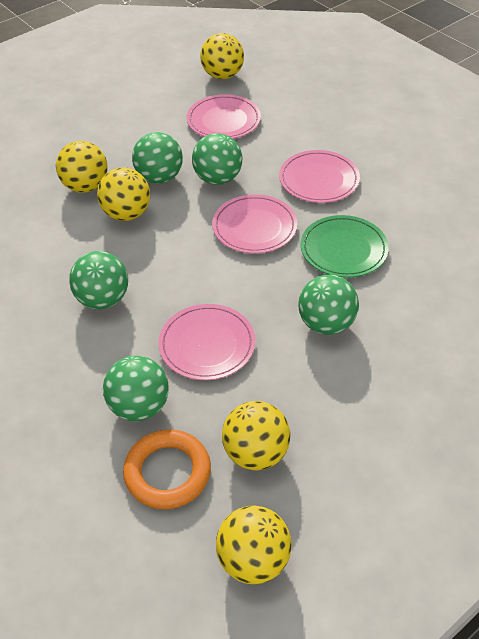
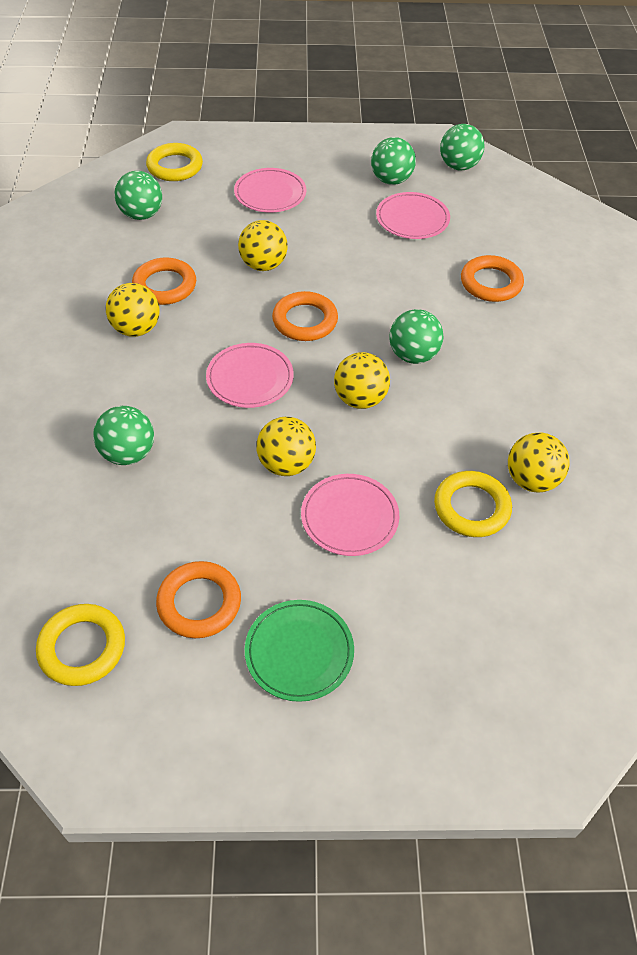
orange ring: [123,430,211,509] = 1 -> [132,257,196,305] [156,561,241,638] [272,291,338,341] [461,255,524,302] = 4
yellow ring: none = 0 -> [36,604,125,686] [146,143,203,181] [434,471,512,537] = 3

